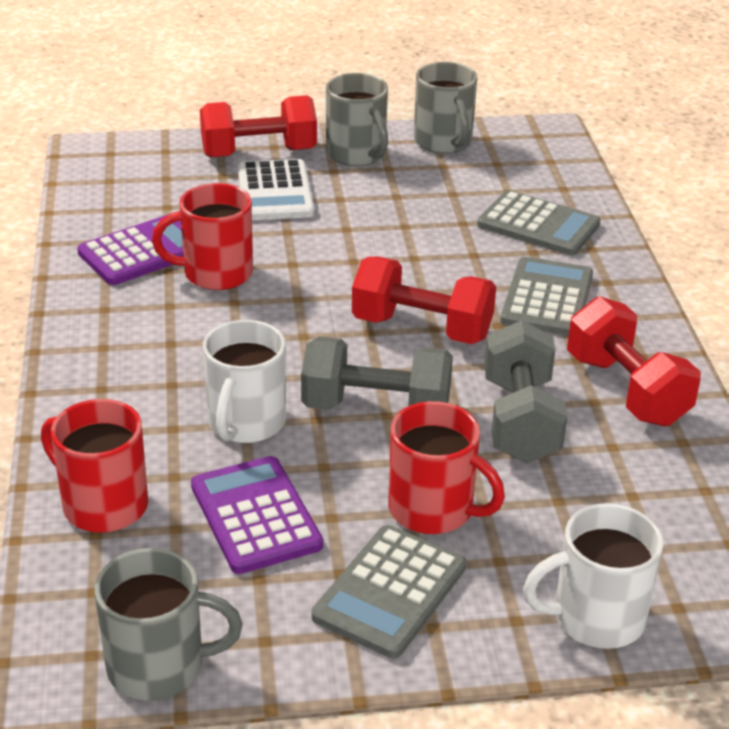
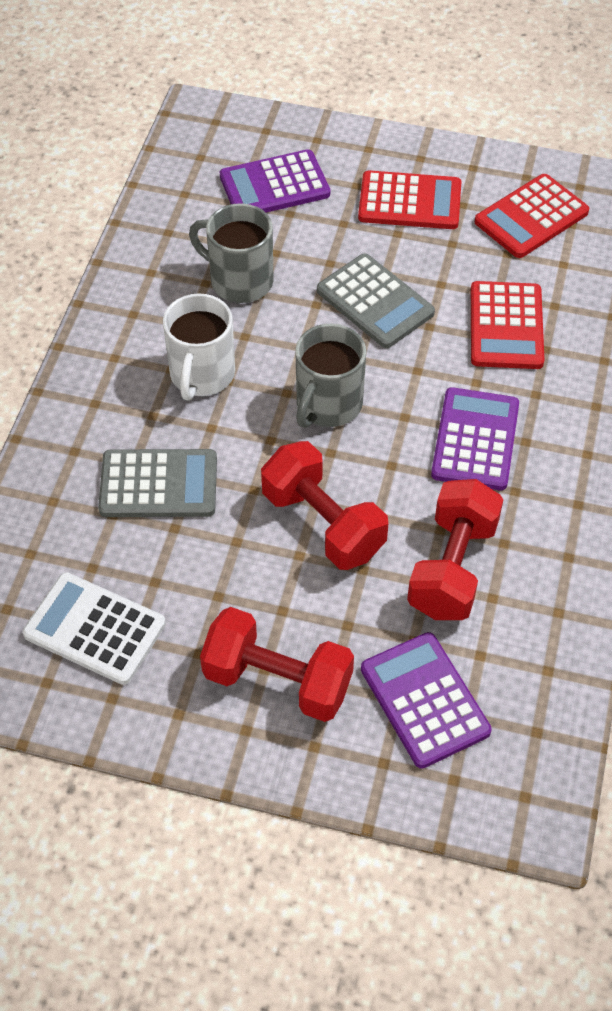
grey calculator: [312,525,466,659] [477,190,601,255] [500,257,593,336] = 3 -> [98,449,217,517] [317,254,435,348] = 2
grey dumbbell: [301,337,453,410] [484,320,567,463] = 2 -> none = 0
grey mug: [95,548,243,701] [326,73,388,166] [414,62,477,154] = 3 -> [189,203,274,303] [295,324,366,428] = 2
purple calculator: [77,214,184,285] [191,456,323,574] = 2 -> [220,149,330,213] [361,632,492,769] [431,387,519,490] = 3
red calculator: none = 0 -> [358,170,461,229] [471,281,545,369] [475,174,589,258] = 3
red mug: [41,399,148,533] [152,183,253,290] [389,401,505,534] = 3 -> none = 0
white mug: [203,320,286,443] [523,503,663,649] = 2 -> [163,293,235,401] = 1

